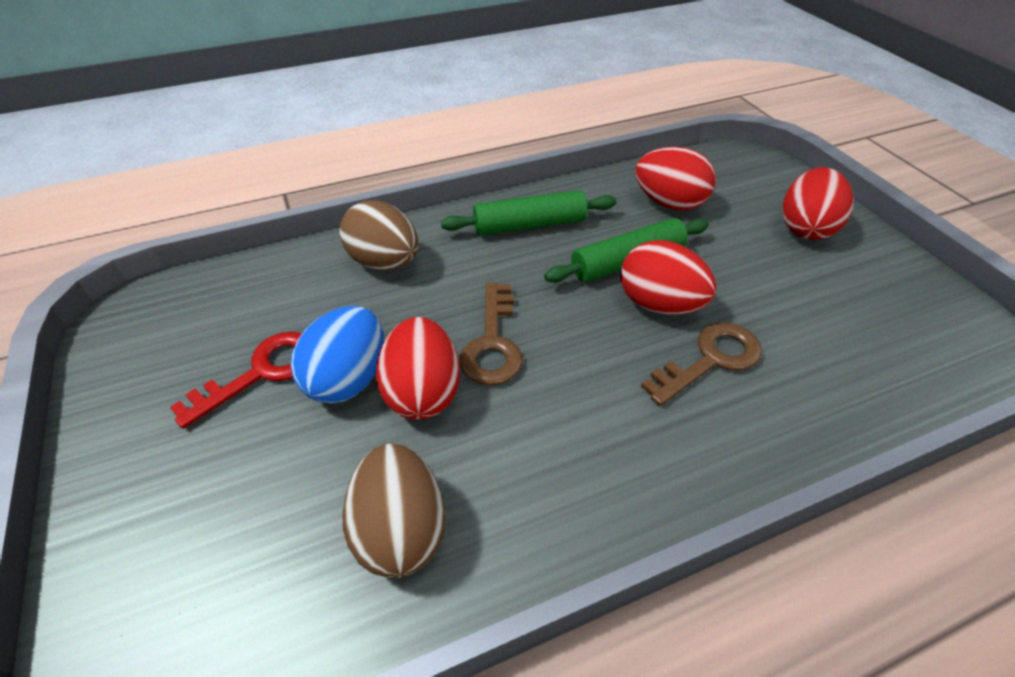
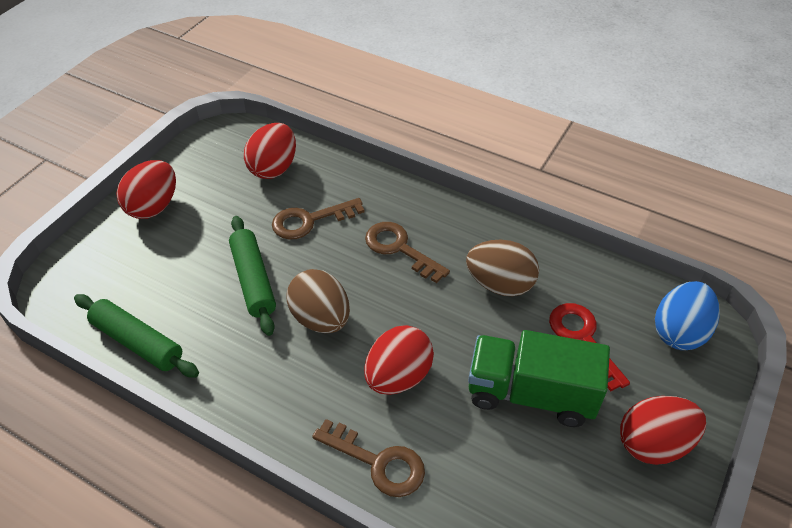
brown key: [459,282,523,385] [641,323,762,406] = 2 -> [272,198,364,240] [312,419,425,497] [365,222,450,283] = 3
green truck: none = 0 -> [468,330,610,427] = 1

